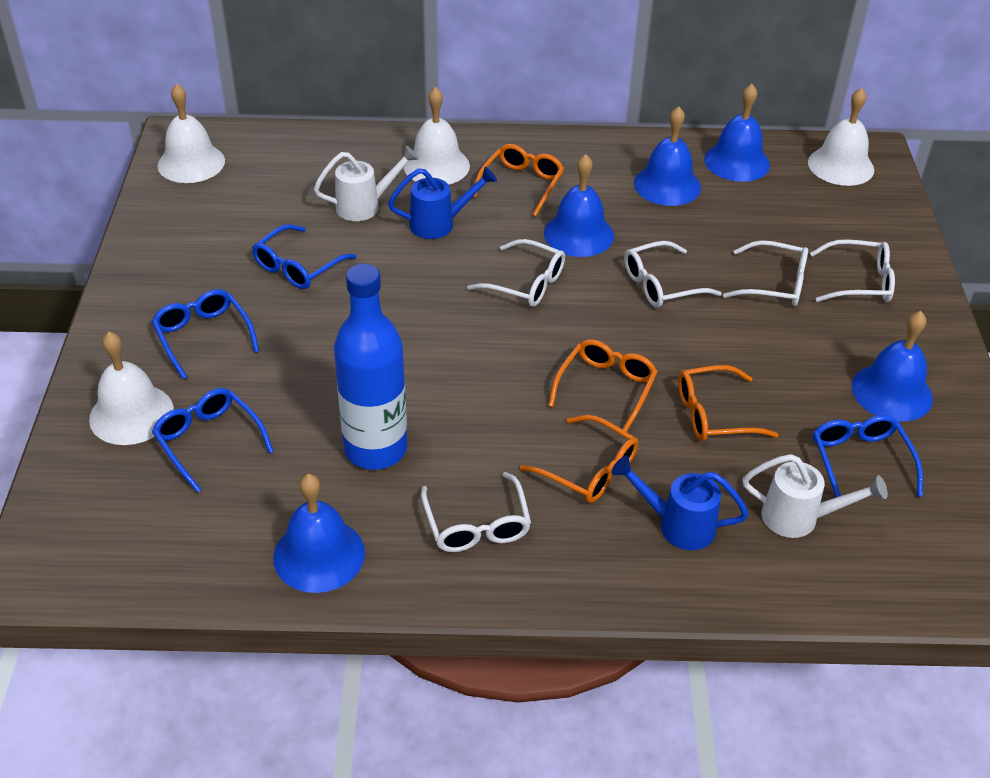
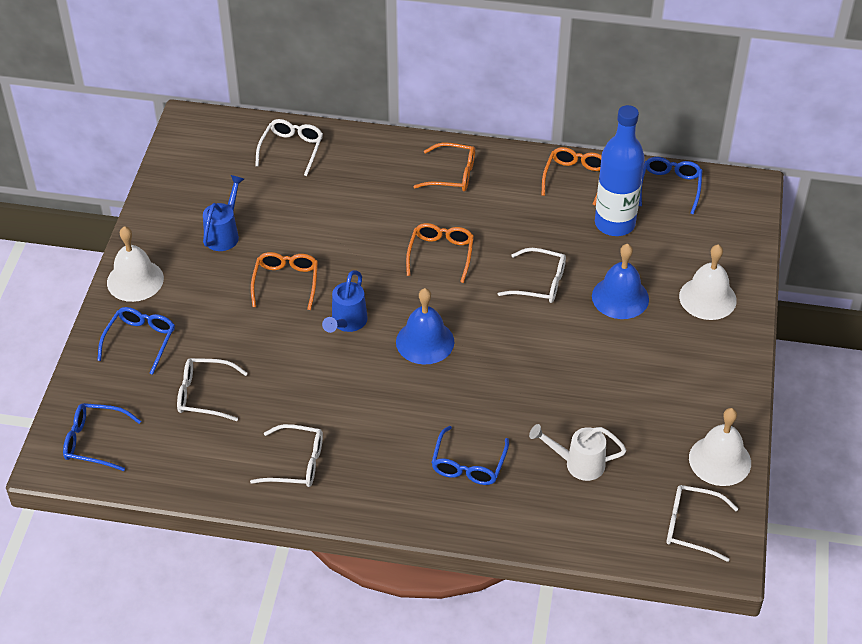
blue bell: [273,474,365,593] [544,154,614,257] [634,106,701,206] [704,84,770,182] [852,311,933,422] = 5 -> [396,288,454,364] [592,244,649,319] = 2
white bell: [89,332,174,445] [157,83,225,183] [404,87,470,185] [808,88,874,186] = 4 -> [107,226,164,302] [679,244,737,320] [689,408,751,486] = 3
white watering can: [314,145,419,221] [742,454,888,538] = 2 -> [529,424,627,481] = 1

